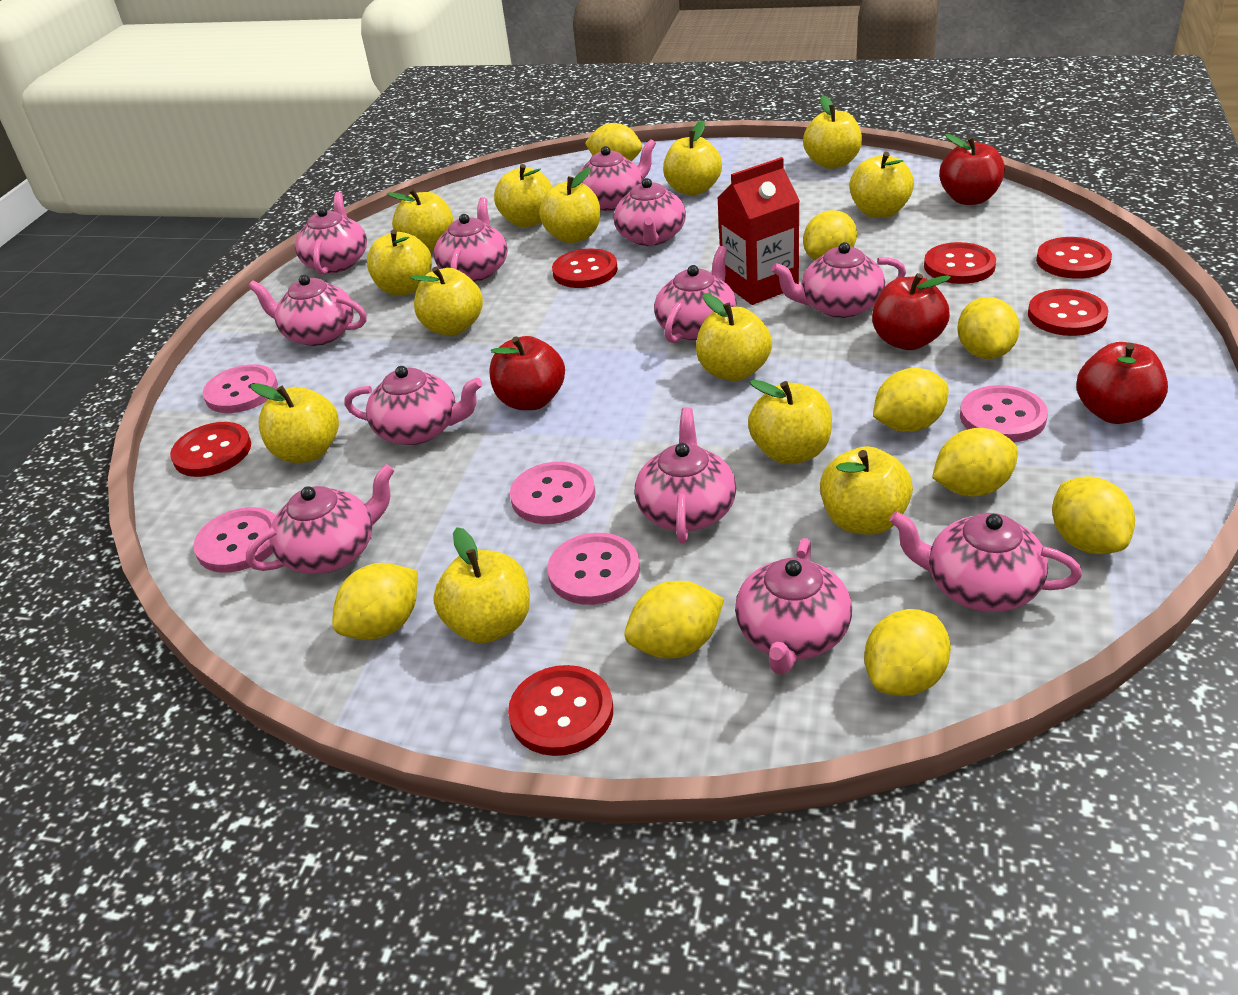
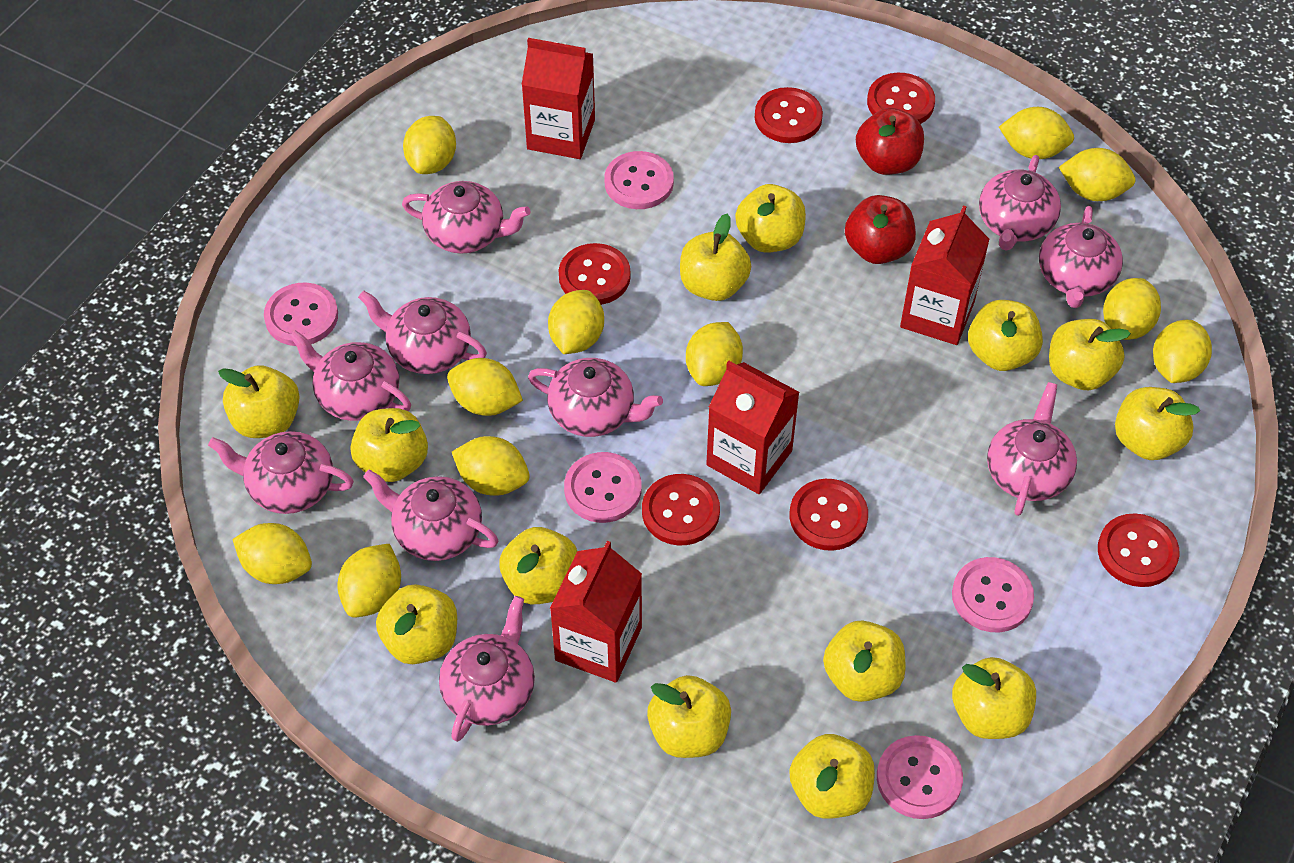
pink teapot: [246,464,395,574] [248,275,367,346] [295,192,367,275] [344,366,482,445] [434,197,508,282] [577,139,656,211] [614,178,686,246] [635,407,736,544] [654,246,737,343] [735,538,852,675] [771,242,906,318] [889,511,1082,612] = 12 -> [208,431,354,514] [289,330,411,421] [358,290,487,374] [363,470,498,561] [402,181,531,254] [439,596,535,742] [528,358,663,437] [979,155,1061,251] [987,382,1077,516] [1039,206,1123,308] = 10
red apple: [489,336,565,410] [872,273,951,350] [939,134,1005,205] [1076,342,1168,424] = 4 -> [845,195,916,264] [856,108,924,175] = 2
red carton: [717,157,800,305] = 1 -> [521,38,595,159] [550,541,642,683] [706,361,800,494] [900,206,990,345] = 4
yellow lemon: [332,563,417,640] [585,123,642,161] [624,581,724,659] [803,210,857,261] [864,609,951,696] [873,368,949,432] [932,428,1018,497] [957,297,1020,359] [1052,477,1135,554] = 9 -> [233,523,312,584] [337,544,401,618] [403,116,456,174] [447,358,523,416] [452,436,530,496] [548,290,604,354] [686,322,743,386] [999,107,1074,159] [1059,148,1136,201] [1103,278,1161,340] [1153,320,1212,383] = 11

